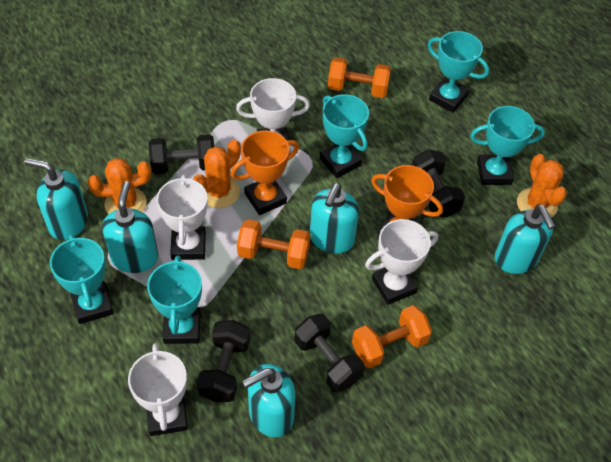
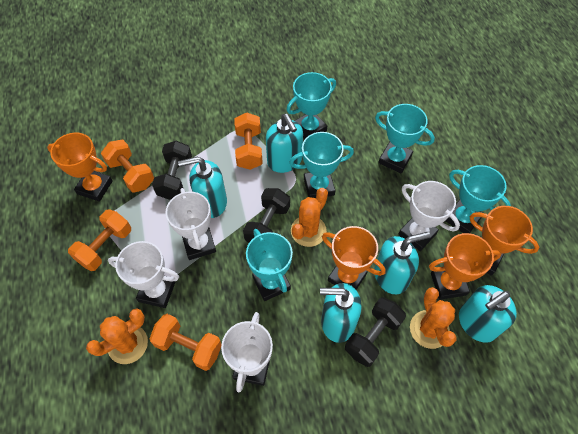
black dumbbell: [149,134,214,174] [197,320,250,402] [294,314,364,392] [412,149,465,217] = 4 -> [152,141,192,200] [243,188,290,243] [345,297,406,367] = 3
orange dumbbell: [237,219,311,269] [328,57,391,98] [352,305,432,368] = 3 -> [68,209,131,271] [101,140,154,193] [150,314,222,371] [234,112,263,170] = 4
orange trophy: [230,130,299,215] [371,165,443,237] = 2 -> [47,133,113,202] [322,226,386,290] [429,233,501,300] [470,206,539,276] = 4

